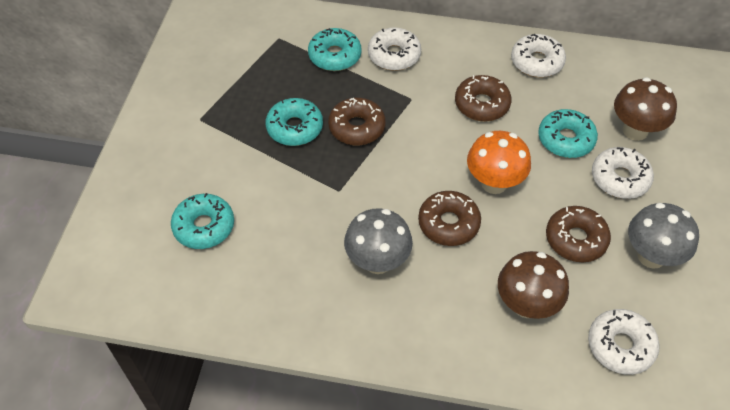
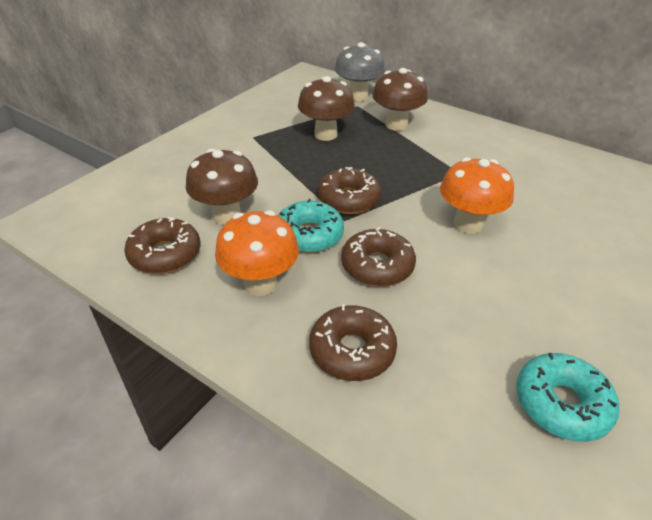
brown mushroom: [498,251,569,319] [614,77,677,141] = 2 -> [186,149,258,225] [298,76,355,141] [372,68,428,131] = 3
grey mushroom: [344,208,413,274] [628,203,699,269] = 2 -> [334,42,385,101] = 1
orange mushroom: [467,131,531,194] = 1 -> [215,210,299,296] [440,157,514,234] = 2
turquoise donut: [171,193,234,249] [266,98,323,146] [308,28,362,71] [538,109,598,158] = 4 -> [278,199,344,253] [517,353,619,442] = 2
white donut: [368,27,421,71] [511,34,566,77] [588,309,660,375] [592,147,654,199] = 4 -> none = 0

